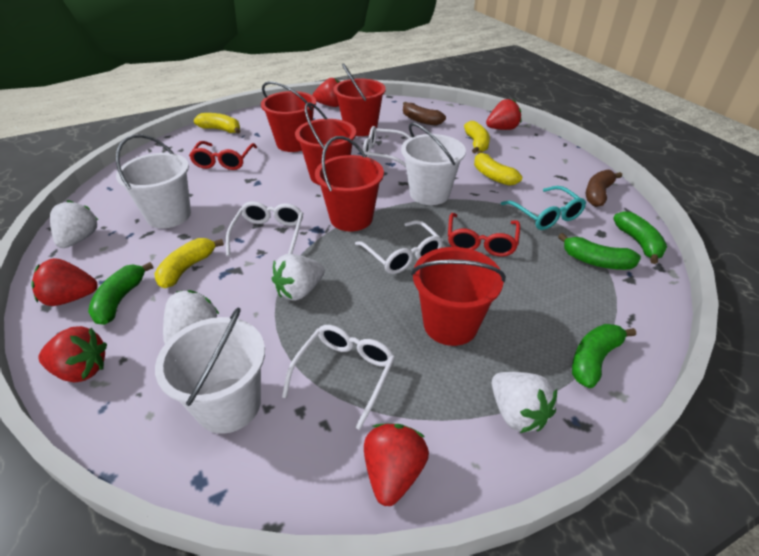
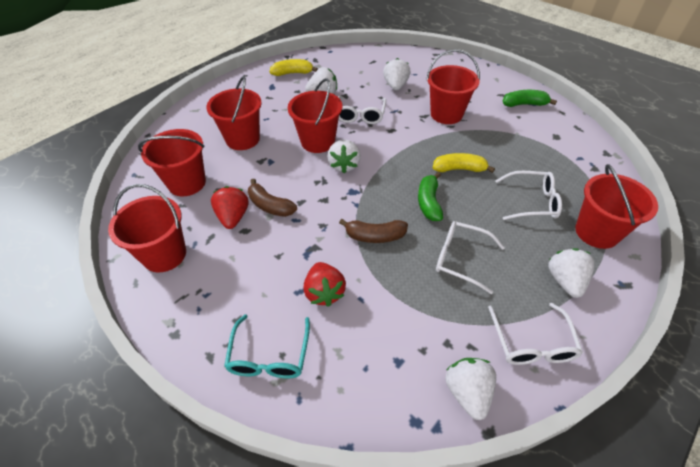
green banana: [88,262,154,325] [558,233,641,270] [572,324,636,388] [613,211,667,264] = 4 -> [418,172,443,221] [503,90,557,107] = 2
red bucket: [261,81,316,152] [295,102,356,185] [315,136,384,231] [333,64,386,136] [411,247,506,346] = 5 -> [108,184,186,273] [138,129,206,196] [206,76,262,150] [288,78,342,153] [426,49,480,124] [575,164,658,249] = 6
red glasses: [189,141,257,170] [448,213,520,257] = 2 -> none = 0
red strawberry: [31,258,98,306] [38,326,107,382] [313,78,340,107] [364,423,429,506] [486,99,521,130] = 5 -> [211,186,248,229] [304,262,346,307] = 2
white bucket: [116,134,191,228] [155,308,265,434] [401,123,466,205] = 3 -> none = 0
white strawberry: [50,200,98,248] [163,290,219,344] [272,254,325,301] [492,372,557,433] = 4 -> [305,67,337,94] [327,140,361,173] [383,58,410,91] [445,358,496,420] [548,249,595,298] = 5
yellow banana: [154,238,224,288] [194,113,240,134] [464,121,490,154] [474,151,522,186] = 4 -> [270,59,318,76] [433,153,495,173] = 2

